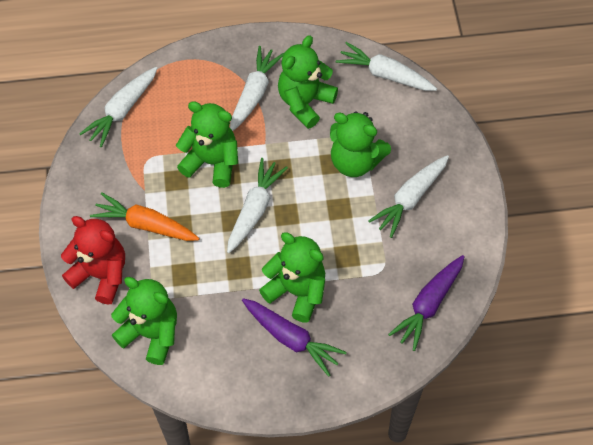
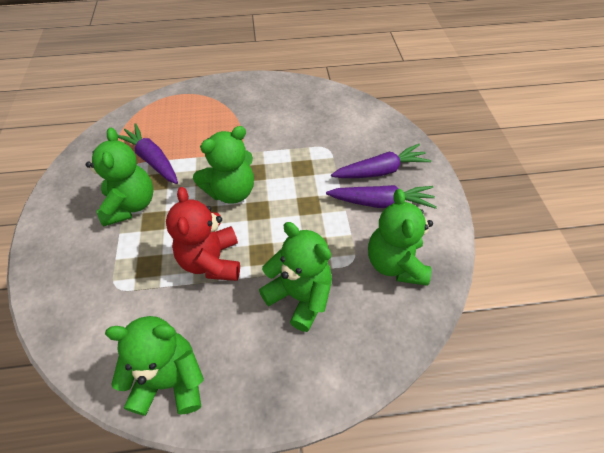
orange carrot: [90,192,200,241] = 1 -> none = 0
purple carrot: [242,298,347,377] [388,255,465,351] = 2 -> [118,123,178,184] [326,185,437,209] [331,144,431,178] = 3
white carrot: [79,67,158,147] [227,158,288,253] [230,46,284,131] [336,42,437,91] [368,155,449,238] = 5 -> none = 0

